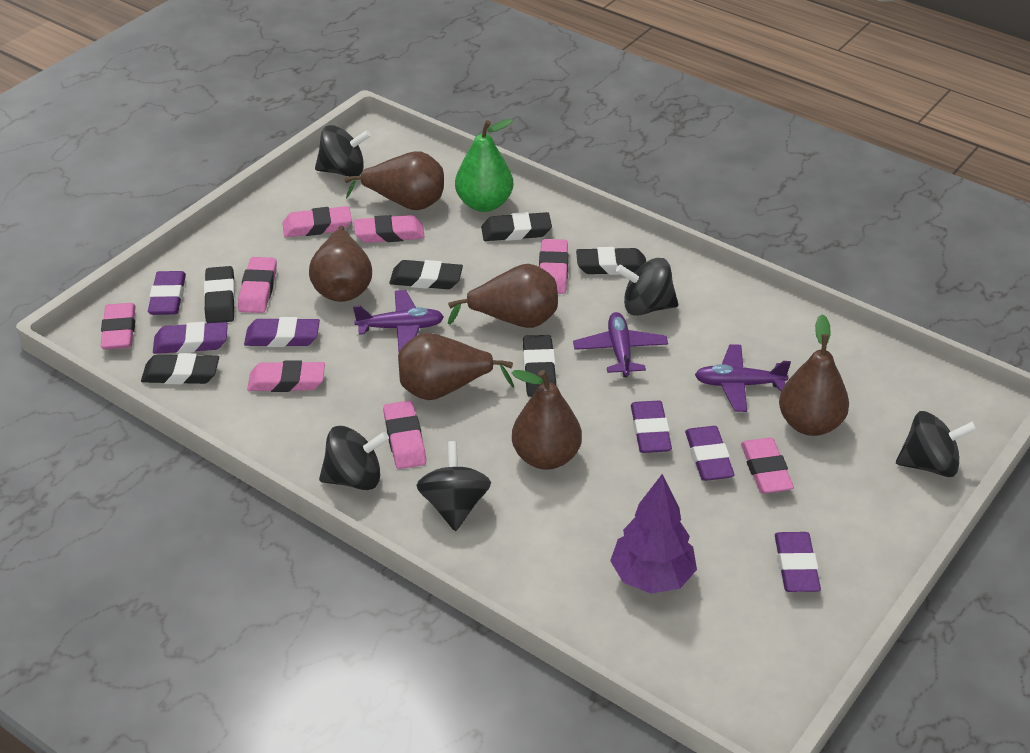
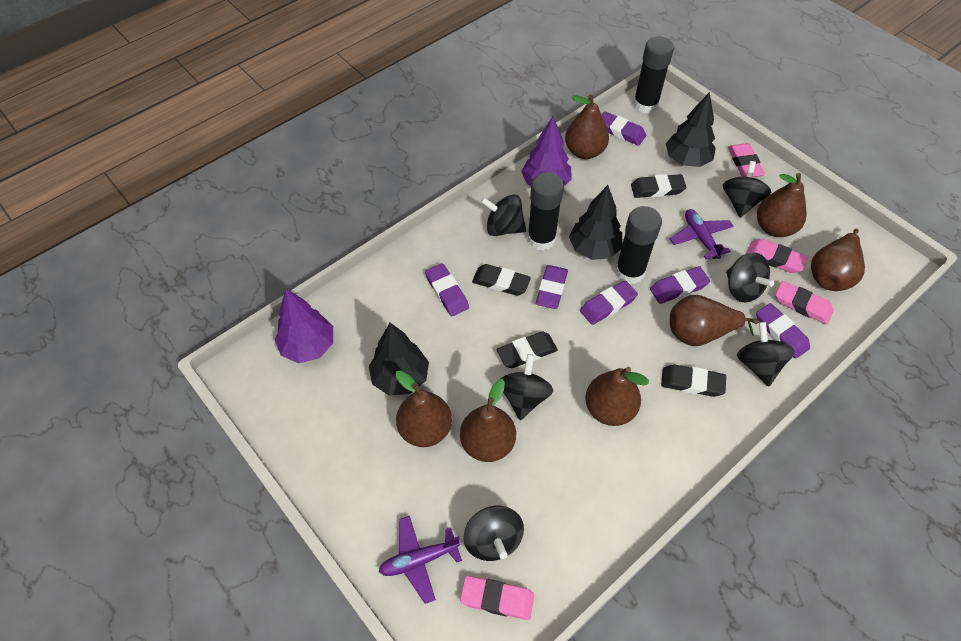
black eraser: [141,353,219,384] [204,266,235,323] [389,260,463,289] [481,212,552,241] [523,335,556,397] [576,247,646,275] = 6 -> [472,264,531,296] [496,332,558,368] [631,174,687,198] [661,364,726,397] = 4
black glue stick: none = 0 -> [527,172,564,251] [615,206,662,284] [633,36,674,114] = 3
black spinning top: [315,125,371,177] [319,426,389,490] [416,441,491,531] [616,258,678,316] [896,411,977,477] = 5 -> [463,506,524,561] [480,194,526,236] [500,354,553,420] [723,161,771,218] [726,252,774,303] [737,322,795,386] = 6
black tree: none = 0 -> [369,323,429,396] [569,185,623,260] [666,92,716,167] = 3
brown pear: [309,226,372,302] [344,151,444,210] [398,333,514,400] [448,264,558,328] [512,370,582,470] [779,314,849,436] = 6 -> [395,371,452,447] [460,379,516,462] [565,94,609,159] [585,367,649,426] [670,295,759,346] [757,173,807,237] [811,229,865,291] = 7
green pear: [455,119,513,212] = 1 -> none = 0
pink eraser: [101,303,136,350] [238,257,277,313] [247,360,325,392] [282,206,352,237] [354,215,425,243] [383,401,426,469] [539,239,568,294] [741,438,794,494] = 8 -> [460,576,534,620] [728,143,765,177] [746,239,808,273] [775,281,834,324] = 4
purple plane: [353,290,444,352] [573,312,668,377] [695,344,791,412] = 3 -> [379,516,462,604] [670,209,734,259] = 2
purple tree: [610,474,697,594] = 1 -> [275,289,333,363] [521,117,572,186] = 2

